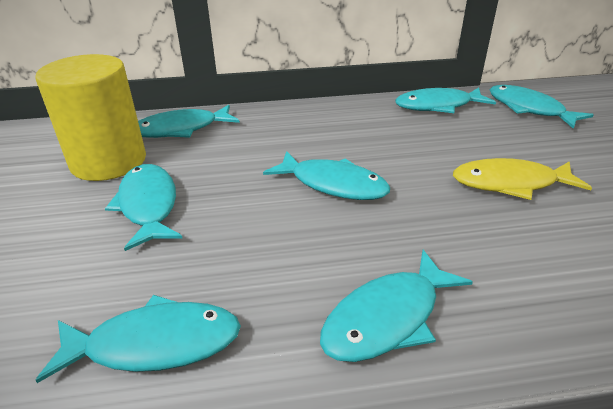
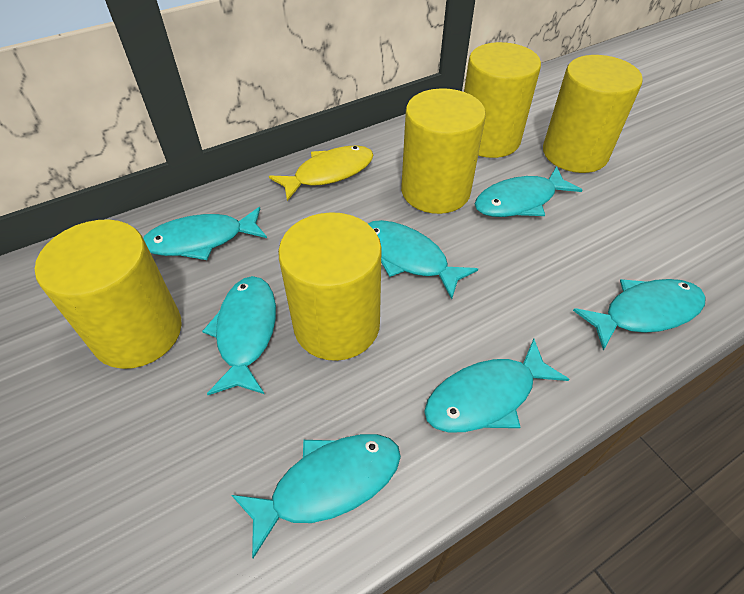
yellow cylinder: [35,54,146,181] = 1 -> [35,219,182,369] [278,212,382,361] [401,88,486,214] [464,42,541,158] [543,55,643,173] = 5

